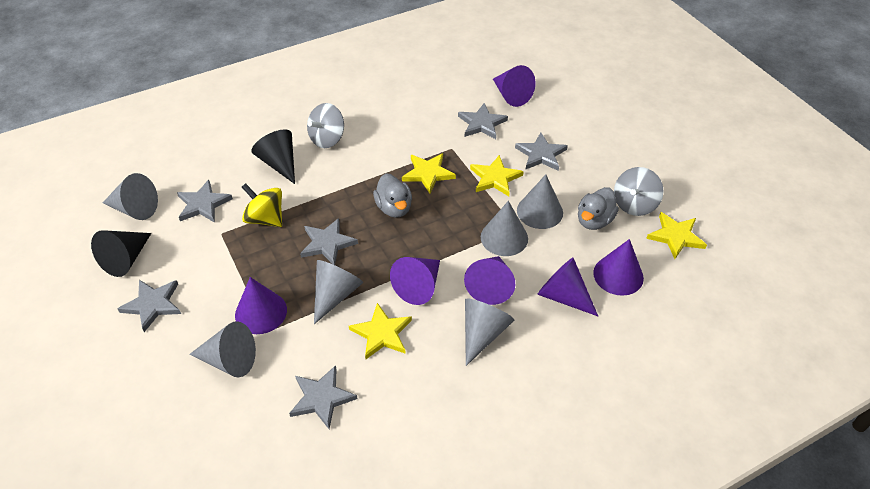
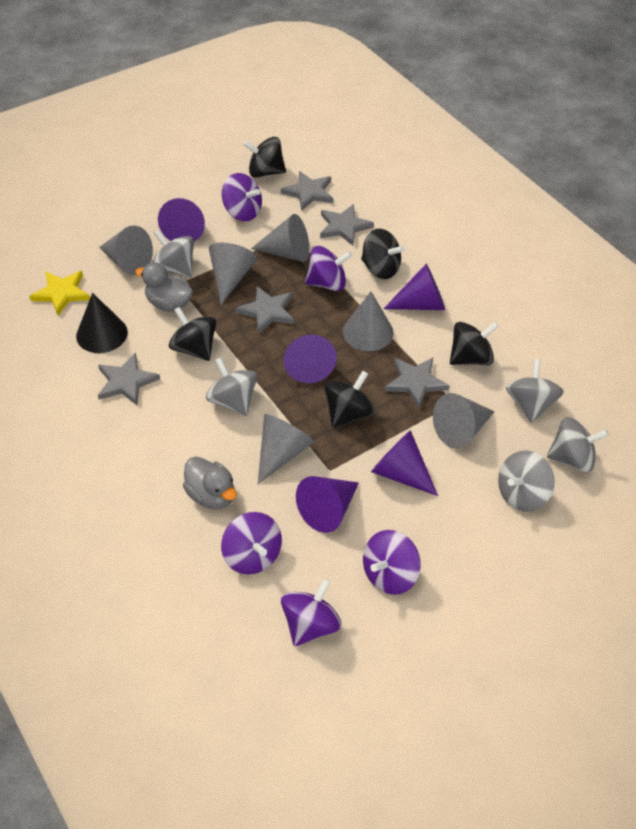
black cone: [91,230,151,277] [251,129,295,184] = 2 -> [76,293,128,353] = 1
black spinning top: none = 0 -> [169,307,216,361] [243,137,286,178] [324,371,375,428] [361,229,404,279] [450,321,499,365] = 5
grey spinning top: [307,103,344,148] [614,167,664,216] = 2 -> [153,229,194,277] [206,357,257,416] [498,450,555,512] [506,359,564,423] [547,417,609,472] = 5
grey star: [117,280,181,332] [177,180,233,223] [289,365,358,429] [300,218,358,265] [458,103,508,139] [515,133,568,171] = 6 -> [98,353,160,405] [236,286,294,334] [281,171,333,211] [320,204,374,246] [385,358,450,408] = 5
purple cone: [235,277,287,334] [390,257,440,305] [464,256,515,305] [493,65,536,107] [537,258,598,316] [593,239,644,296] = 6 -> [158,198,205,242] [283,335,337,384] [296,476,359,533] [371,430,438,496] [383,264,445,310] = 5
purple spinning top: none = 0 -> [221,512,282,574] [222,173,262,221] [281,578,342,647] [305,246,352,291] [363,530,421,595] = 5
yellow spinning top: [242,183,282,227] = 1 -> none = 0
yellow star: [349,303,412,359] [402,153,456,193] [470,155,524,196] [646,212,707,259] = 4 -> [29,271,90,316] = 1

